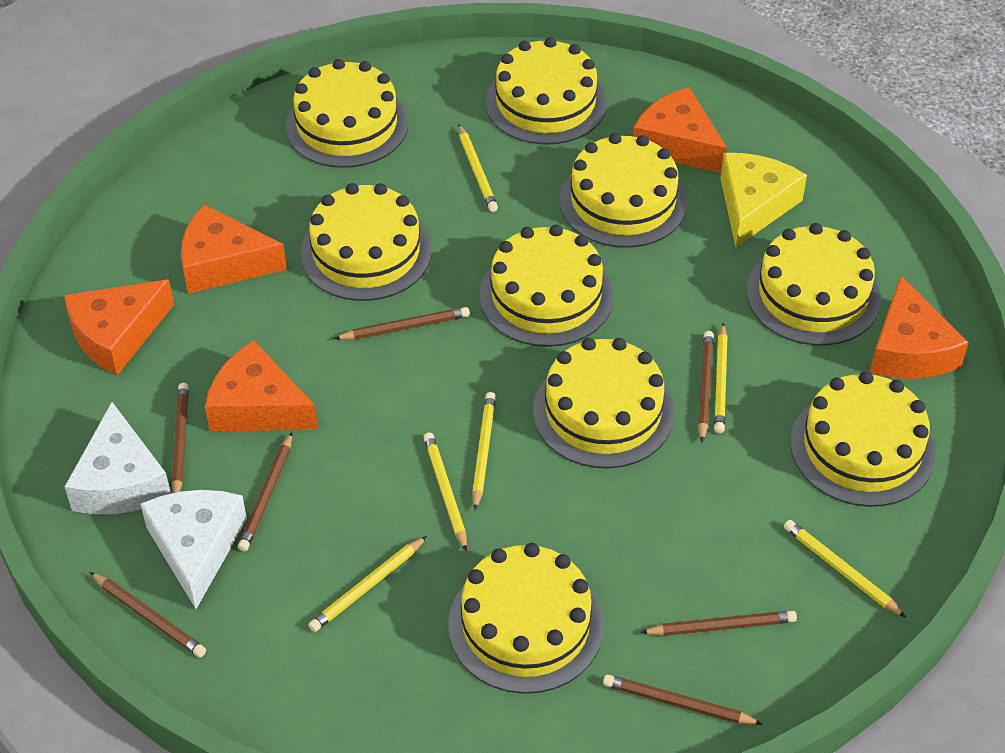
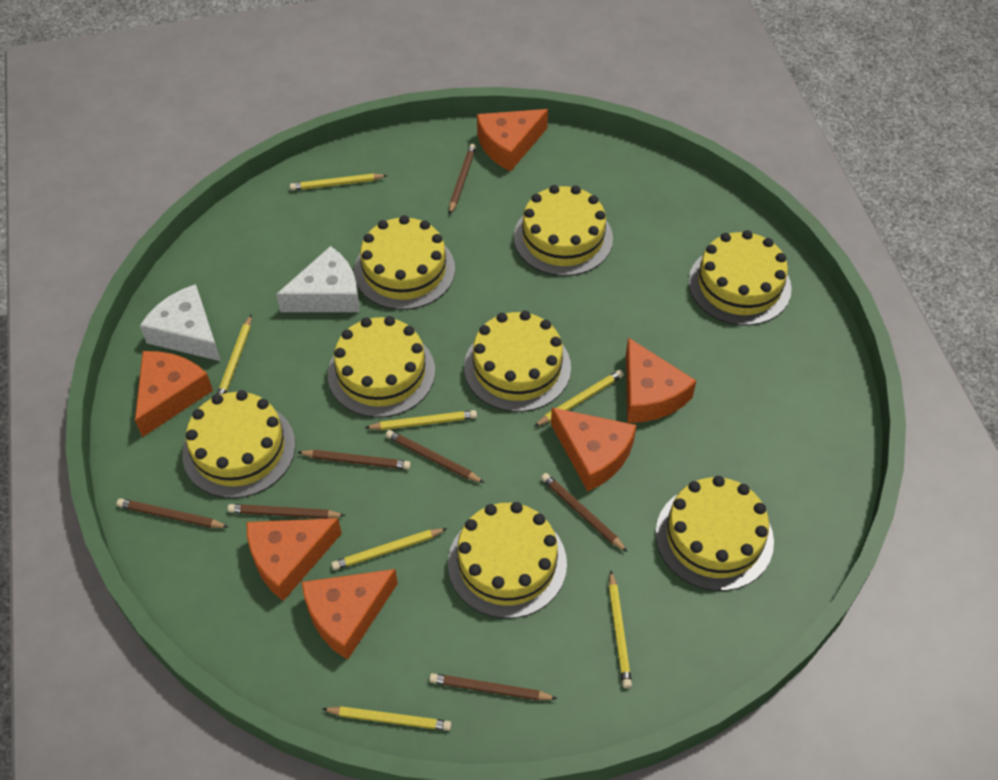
orange cheese: [64,279,174,375] [181,205,287,294] [205,340,318,431] [633,87,727,173] [870,276,969,379] = 5 -> [135,351,213,437] [247,518,342,601] [302,569,398,660] [477,109,548,172] [551,408,637,492] [626,338,696,423] = 6
yellow cake: [285,59,408,168] [300,183,432,301] [448,543,604,694] [479,225,613,347] [485,37,607,145] [533,338,674,469] [560,133,687,248] [746,223,881,346] [790,371,935,507] = 9 -> [182,390,295,498] [328,316,435,418] [354,215,455,310] [448,502,567,619] [464,311,571,412] [514,185,613,276] [655,476,774,591] [689,230,792,326] = 8
yellow cheese: [720,153,807,247] = 1 -> none = 0
yellow pencil: [309,536,427,632] [424,432,467,552] [458,125,498,212] [472,392,496,510] [714,323,728,433] [784,520,907,618] = 6 -> [217,315,252,395] [290,174,388,190] [322,706,452,731] [331,528,447,570] [365,410,477,430] [534,370,624,427] [609,571,632,688] = 7

